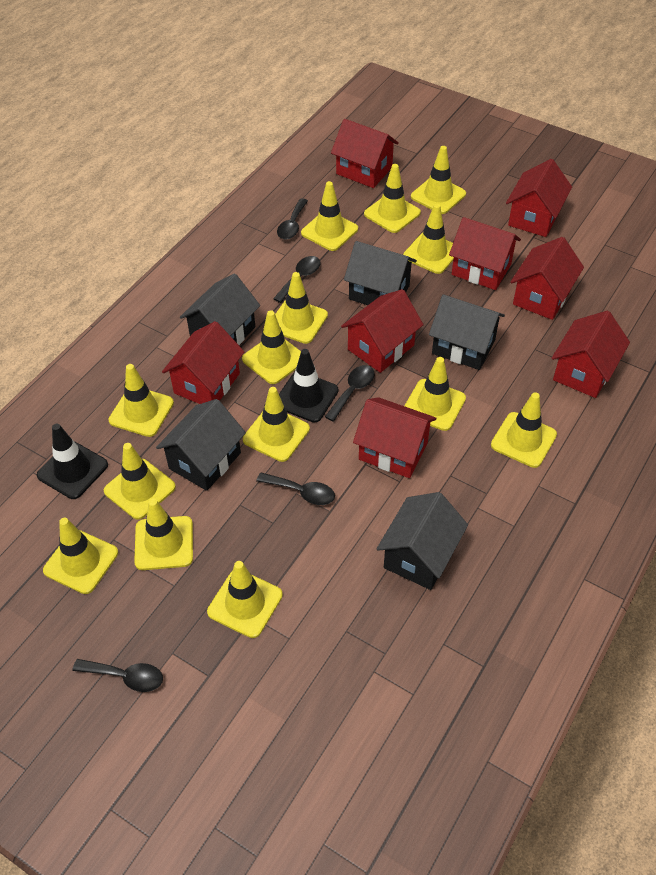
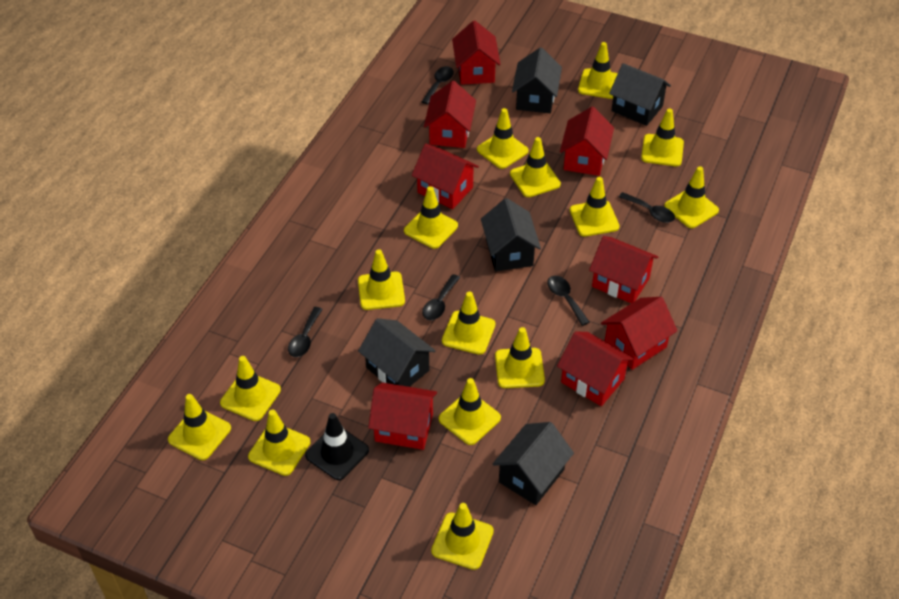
black traffic cone: [37,424,108,499] [279,349,338,422] = 2 -> [305,413,369,480] = 1
yellow traffic cone: [43,518,118,594] [104,443,176,520] [109,364,174,437] [134,498,193,570] [207,561,283,638] [242,310,301,384] [243,387,310,462] [275,272,328,344] [301,181,358,251] [364,164,421,233] [403,204,454,274] [404,357,466,431] [411,146,466,214] [491,392,557,468] = 14 -> [168,394,231,460] [220,356,281,421] [248,409,310,476] [358,249,405,310] [404,186,458,249] [431,503,494,570] [439,378,501,445] [442,291,495,355] [477,108,529,169] [495,327,545,388] [510,137,561,197] [570,177,620,237] [578,42,618,99] [641,108,684,166] [664,166,719,228] = 15

